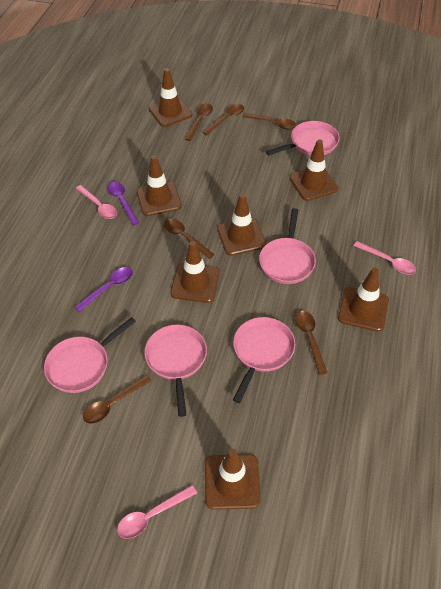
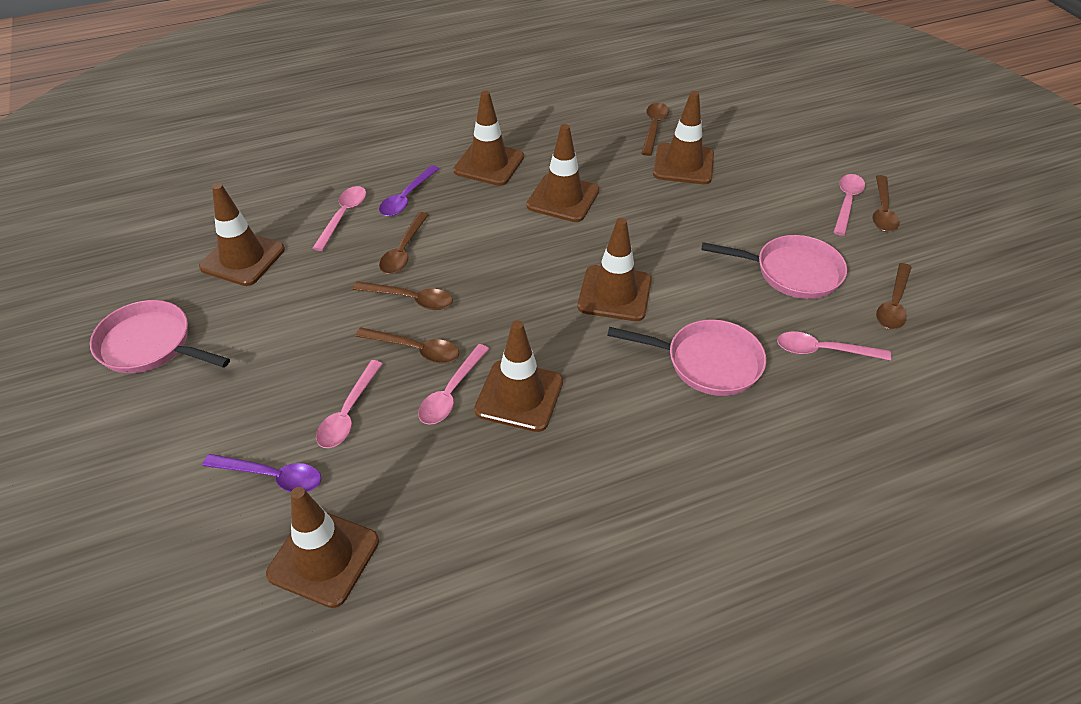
pink pan: [44,317,136,393] [144,324,207,417] [233,317,295,403] [259,208,316,284] [266,121,340,156] = 5 -> [90,300,230,373] [607,319,766,396] [701,235,847,299] = 3
pink spoon: [75,185,117,219] [117,485,197,539] [353,241,416,275] = 3 -> [313,186,366,251] [316,360,383,448] [418,344,489,425] [777,331,891,361] [833,174,865,236] = 5

